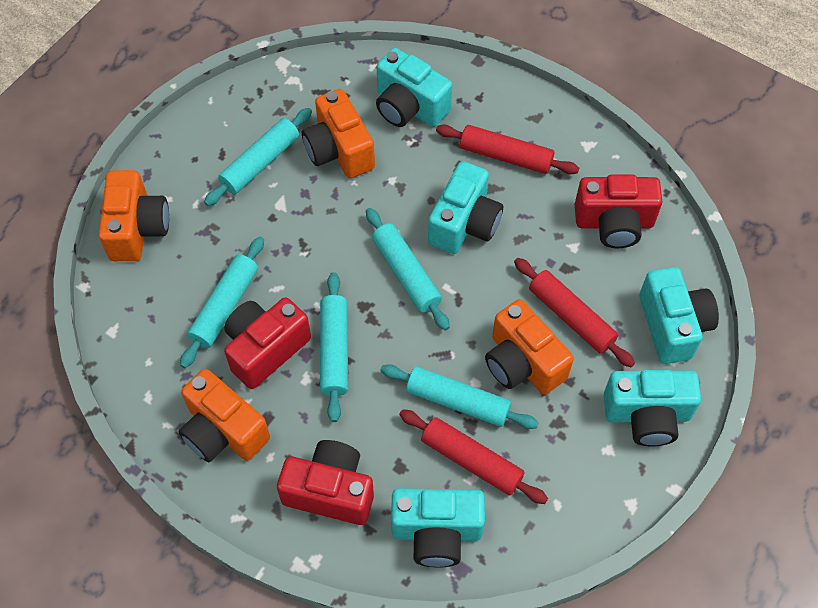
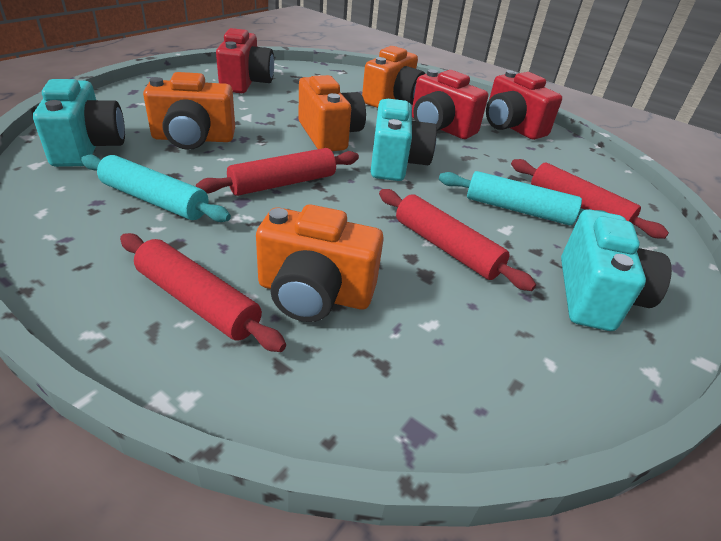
red rolling pin: [399,409,548,504] [436,124,579,174] [514,258,635,367] = 3 -> [120,233,286,352] [196,148,359,196] [379,189,536,291] [511,159,669,239] = 4
turquoise camera: [376,48,452,127] [391,488,485,568] [428,161,503,254] [604,370,701,447] [639,267,719,364] = 5 -> [33,79,125,167] [371,99,437,181] [561,209,672,331] = 3
turquoise rolling pin: [180,237,264,368] [204,108,312,206] [320,272,348,422] [366,208,450,330] [380,364,539,429] = 5 -> [81,155,231,222] [439,171,607,225] = 2

